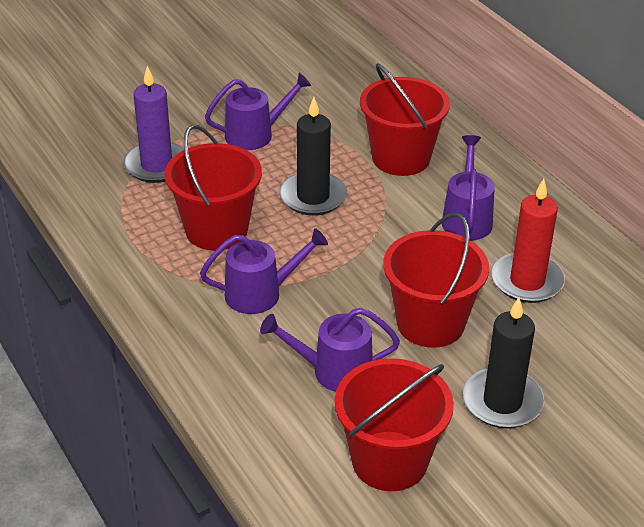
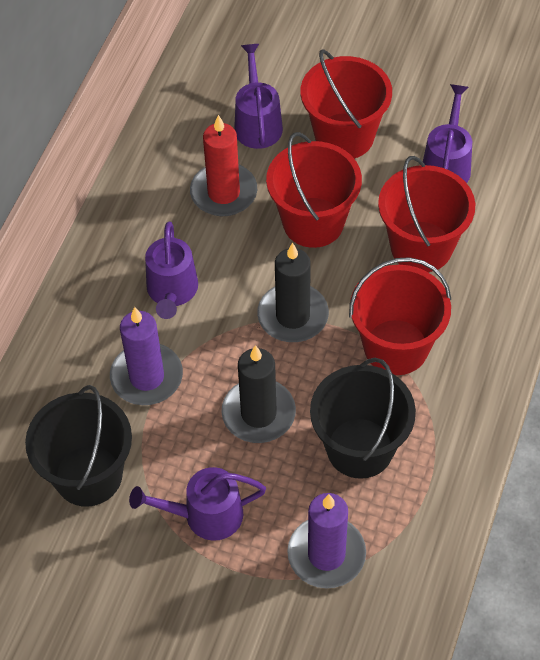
black bucket: none = 0 -> [25,385,132,507] [310,358,416,479] = 2
purple candle: [123,66,184,183] = 1 -> [110,307,183,405] [287,493,366,588] = 2

